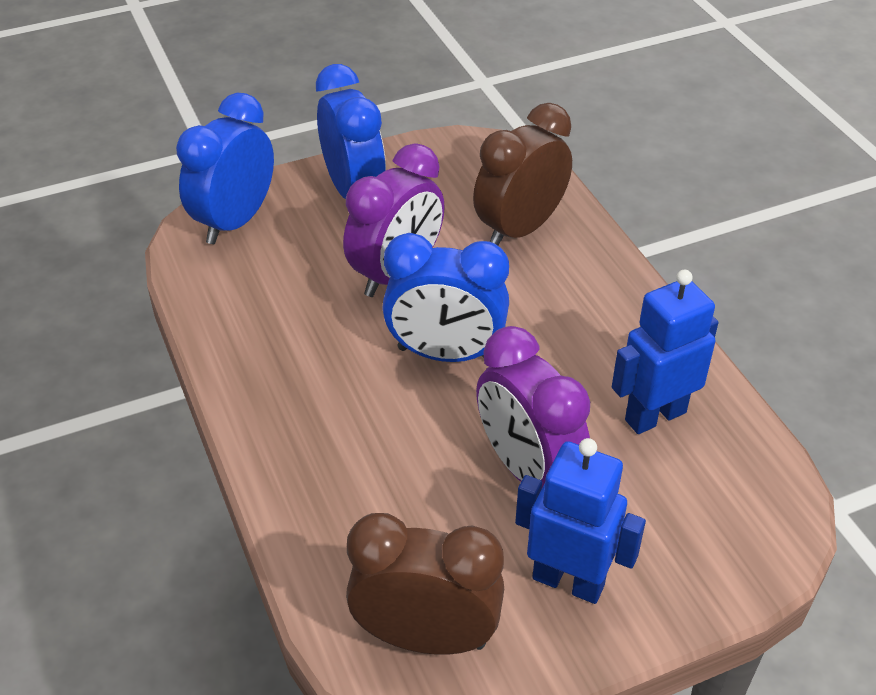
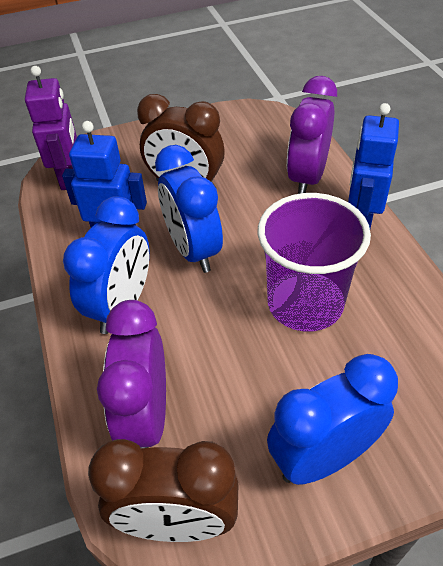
purple cup: none = 0 -> [258,193,371,332] = 1
purple robot: none = 0 -> [25,66,77,190] = 1

